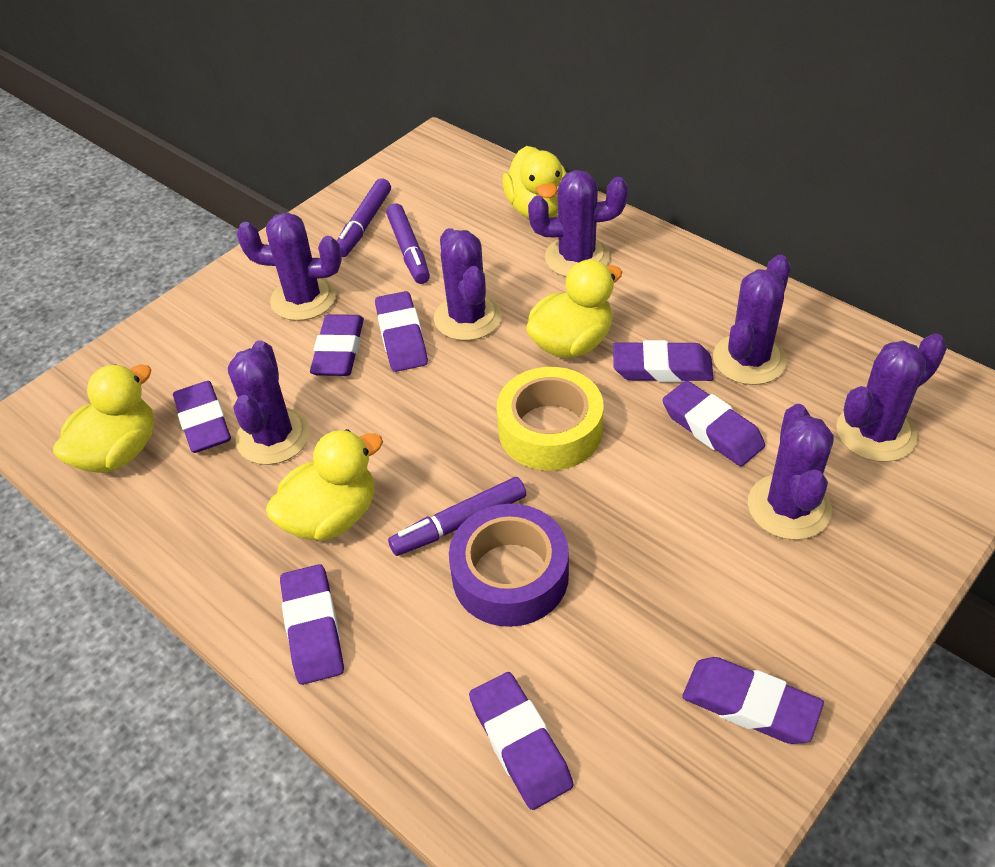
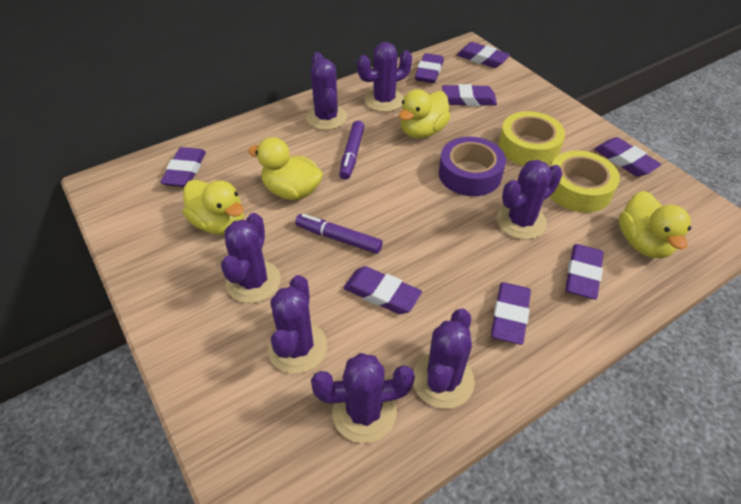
purple marker: [337,178,391,257] [386,203,430,284] [388,477,526,556] = 3 -> [295,214,383,254] [339,121,365,180] = 2
yellow tape: [497,367,604,471] = 1 -> [499,111,565,166] [550,151,620,213] = 2

